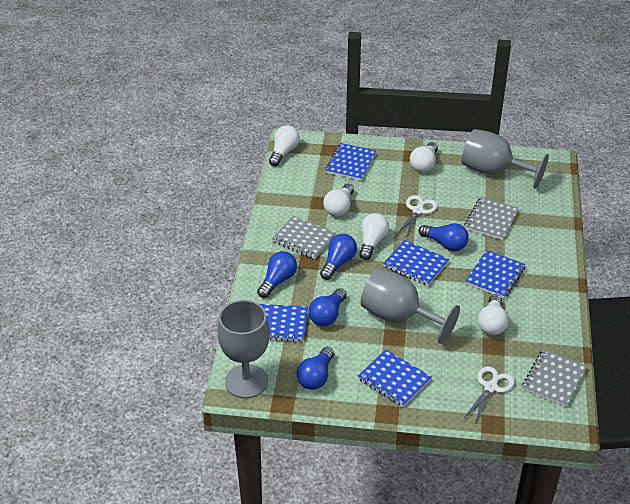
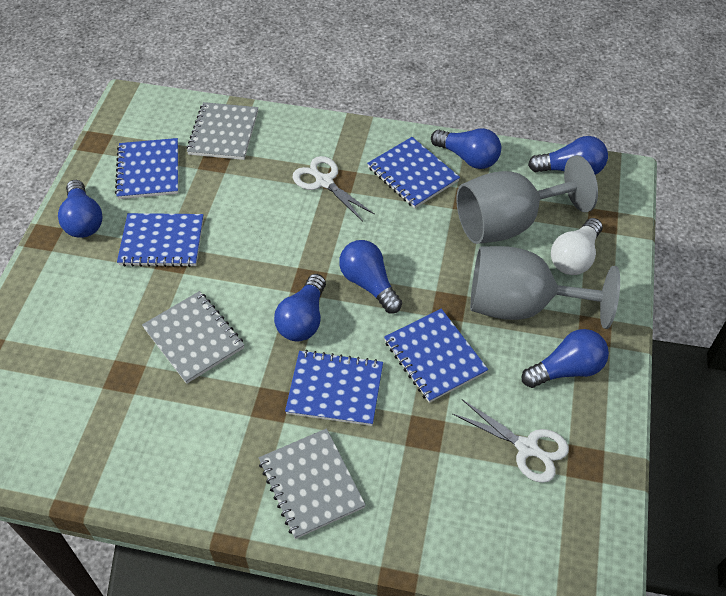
blue light bulb: [257,251,297,298] [296,347,334,390] [308,288,347,326] [320,234,357,280] [419,223,469,251] = 5 -> [58,180,103,238] [274,274,326,341] [339,240,402,313] [431,128,501,169] [522,329,609,388] [528,136,608,175] = 6
grey goblet: [217,300,270,398] [361,268,460,344] [462,129,549,189] = 3 -> [456,155,598,244] [470,246,620,329] = 2
white light bulb: [269,125,300,166] [323,184,354,217] [359,213,389,260] [410,142,438,172] [478,294,508,335] = 5 -> [551,218,603,275] = 1

